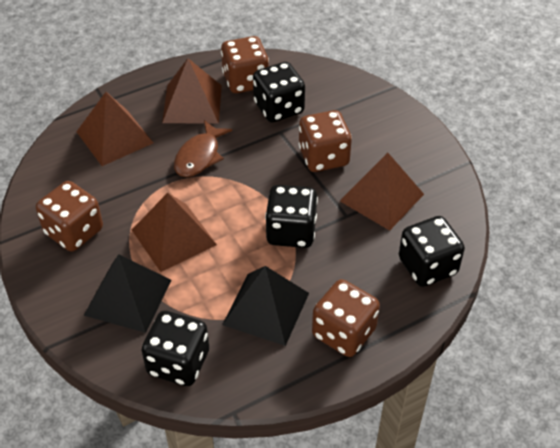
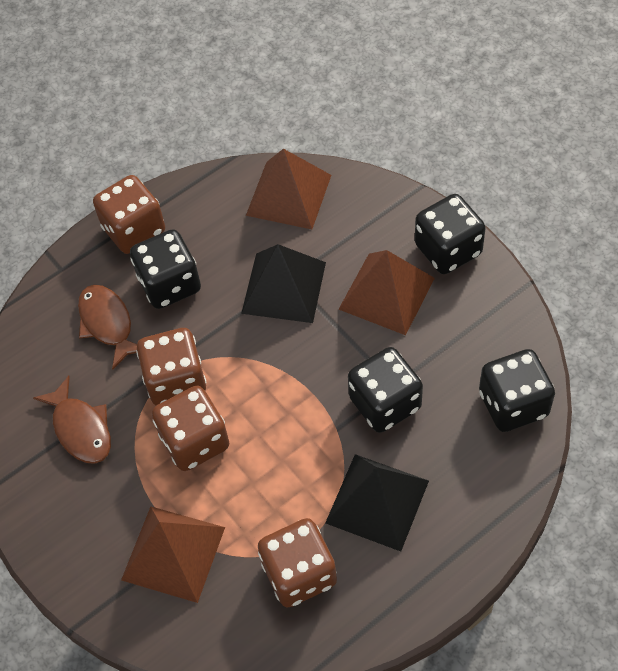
brown fish: [174,120,232,177] = 1 -> [33,376,111,464] [78,285,137,370] = 2
brown pyramid: [76,92,154,166] [132,193,217,272] [162,58,222,124] [340,153,424,231] = 4 -> [121,506,225,603] [246,149,331,229] [339,250,435,335] = 3

